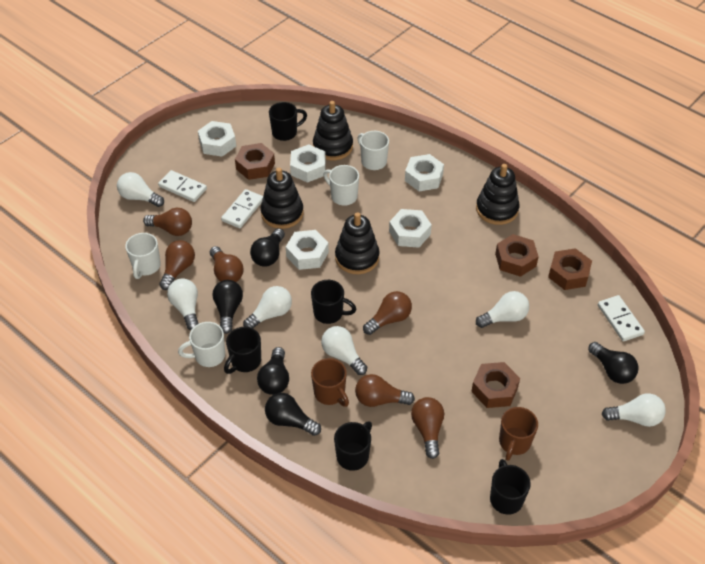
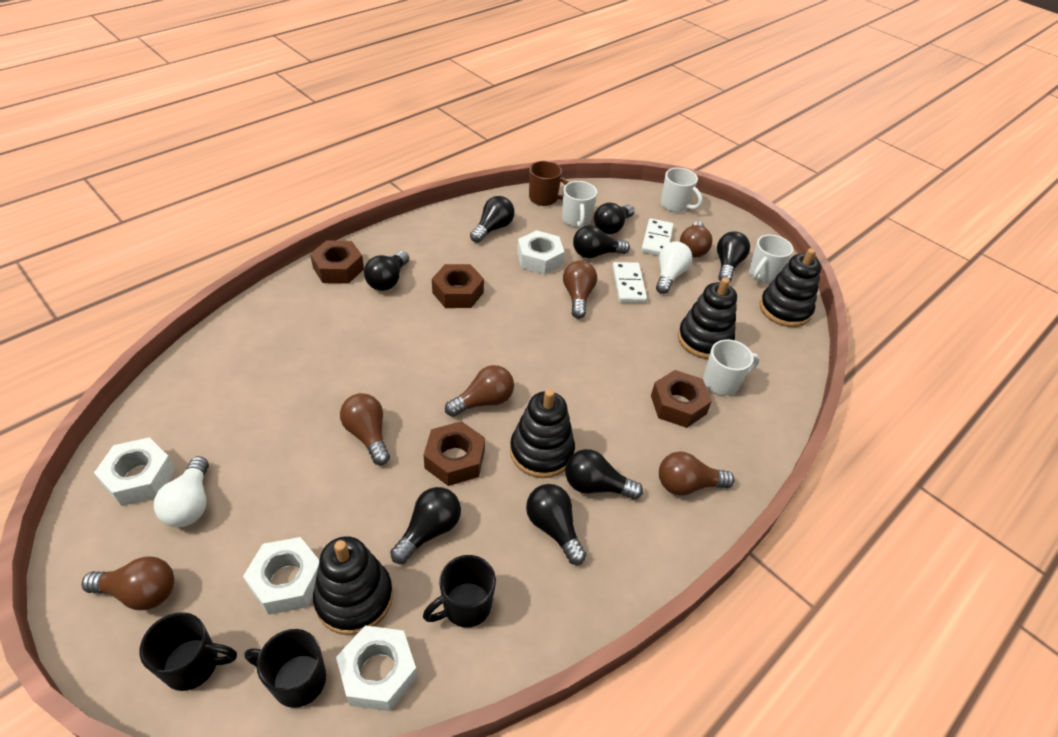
black light bulb: [213,280,243,334] [250,228,285,266] [257,347,289,395] [265,393,321,436] [588,342,639,384] = 5 -> [364,251,409,291] [390,487,461,564] [470,196,514,243] [526,484,586,565] [565,449,643,500] [573,225,630,258] [594,203,635,235] [717,231,750,281] = 8
black mug: [224,327,261,374] [269,102,307,141] [311,280,356,324] [334,421,372,471] [490,459,531,515] = 5 -> [140,612,237,691] [244,629,326,708] [423,555,496,628] = 3
brown mug: [311,358,349,407] [499,407,538,461] = 2 -> [529,161,569,206] = 1
white domino: [158,170,207,202] [221,189,263,228] [598,295,645,342] = 3 -> [612,262,647,303] [641,218,674,256] = 2
white light bulb: [117,172,164,207] [167,278,199,330] [243,286,292,328] [321,326,367,375] [476,291,529,328] [602,393,666,427] = 6 -> [154,456,209,527] [656,241,692,294] = 2
white nut: [198,121,236,157] [286,230,329,270] [290,144,326,183] [389,209,432,248] [405,154,444,191] = 5 -> [94,437,176,506] [243,537,319,615] [336,625,417,711] [517,230,564,275] = 4

